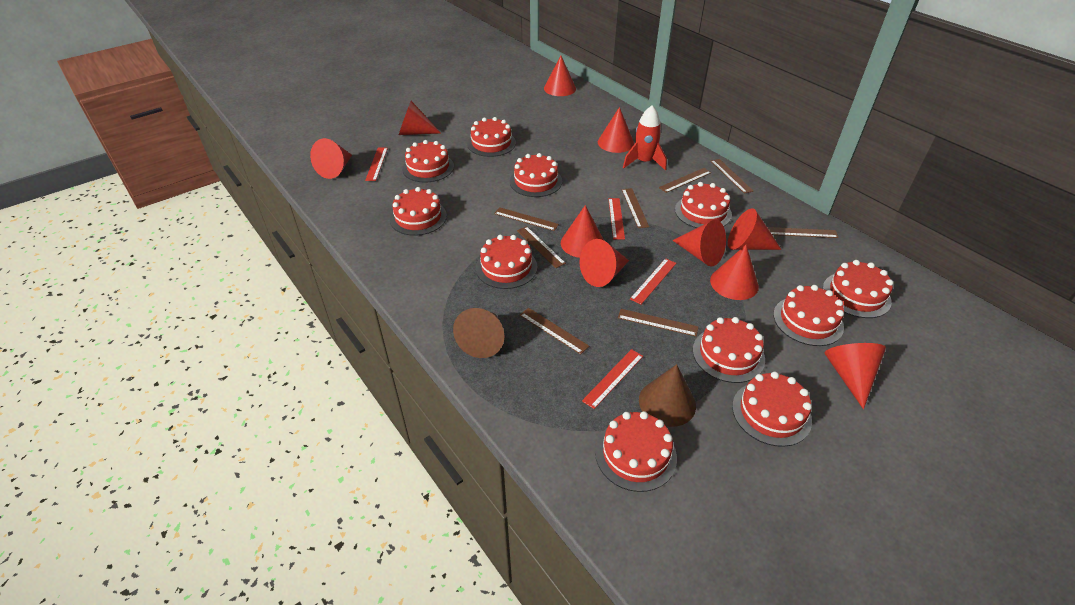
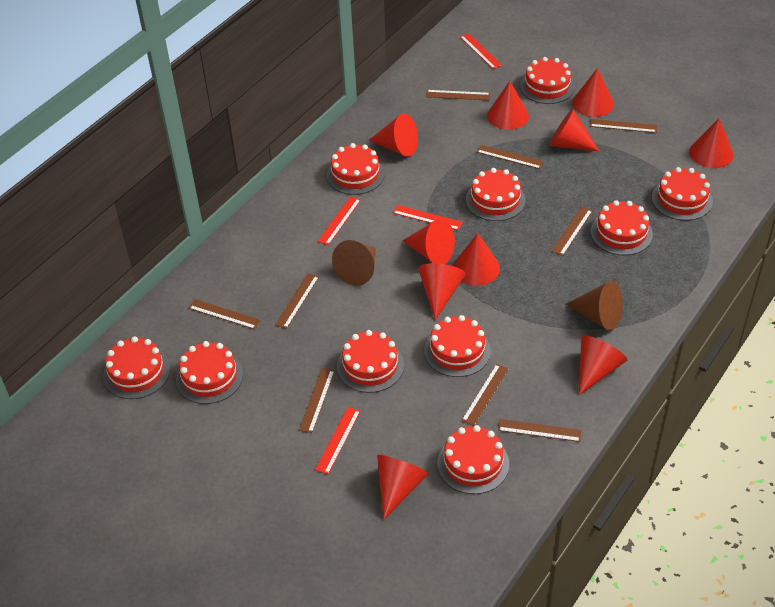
brown ruler: [494,207,559,231] [517,226,566,268] [520,308,589,355] [618,309,698,336] [622,188,649,228] [659,168,711,193] [711,159,753,194] [767,227,839,238] = 8 -> [189,299,261,329] [275,273,319,329] [299,368,335,433] [426,90,490,100] [461,364,509,426] [477,145,544,169] [498,419,582,442] [552,207,592,256] [590,119,657,133] = 9
red cake: [390,187,447,236] [402,140,454,183] [467,117,516,157] [476,235,538,289] [510,153,562,197] [595,411,677,492] [675,182,732,228] [693,317,765,383] [732,372,812,447] [773,285,844,346] [823,260,893,318] = 11 -> [103,336,170,399] [176,341,243,404] [327,143,385,195] [337,330,404,393] [424,315,491,377] [438,425,509,494] [466,168,525,221] [520,57,575,104] [591,200,653,255] [652,167,713,221] = 10
red rocket: [623,105,667,171] = 1 -> none = 0

